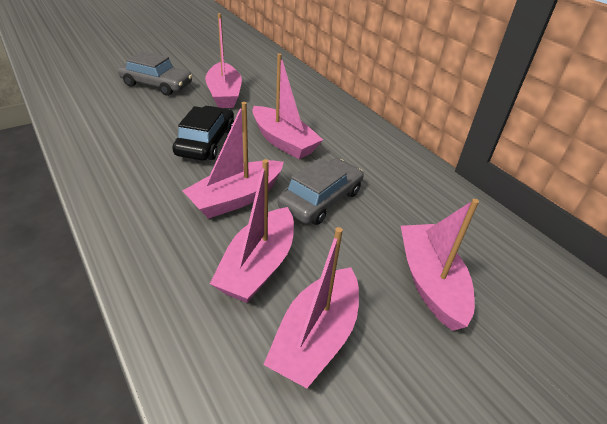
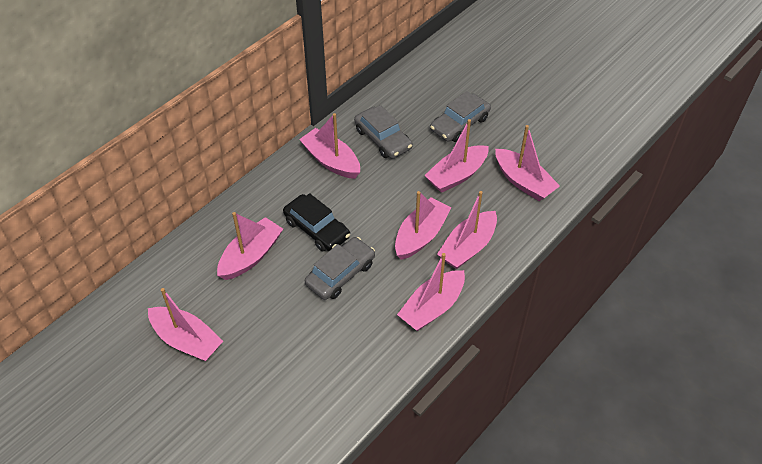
grey car: [118,51,192,96] [278,158,364,225] = 2 -> [305,237,375,300] [354,105,412,159] [430,91,491,142] = 3
pink boat: [182,102,284,219] [205,13,242,108] [210,159,294,303] [252,53,323,159] [263,227,359,388] [401,199,479,331] = 6 -> [148,288,223,362] [217,212,283,280] [299,113,360,179] [395,191,451,260] [397,253,465,331] [424,119,489,193] [437,191,497,269] [495,125,560,201] = 8

